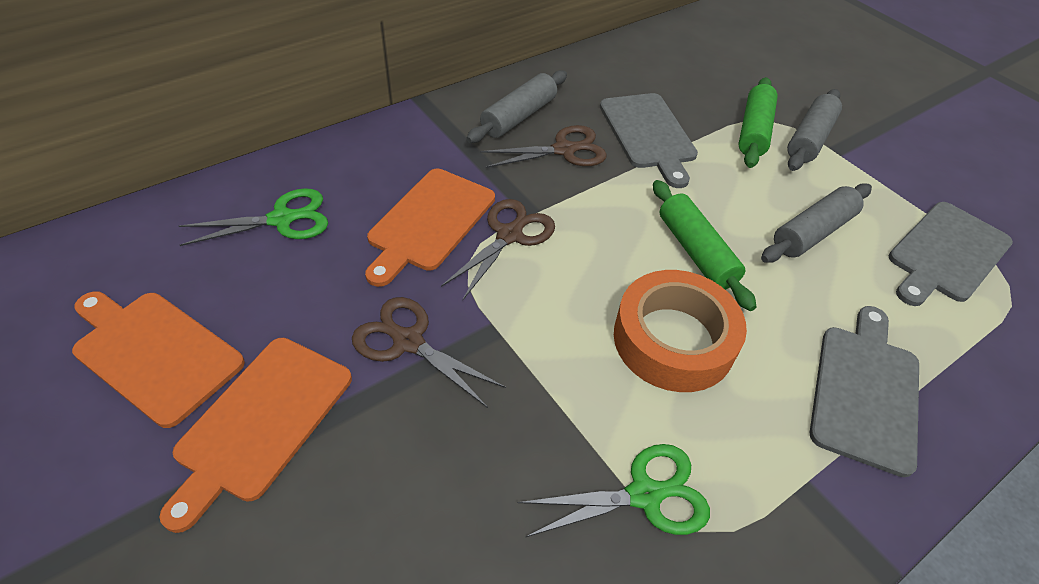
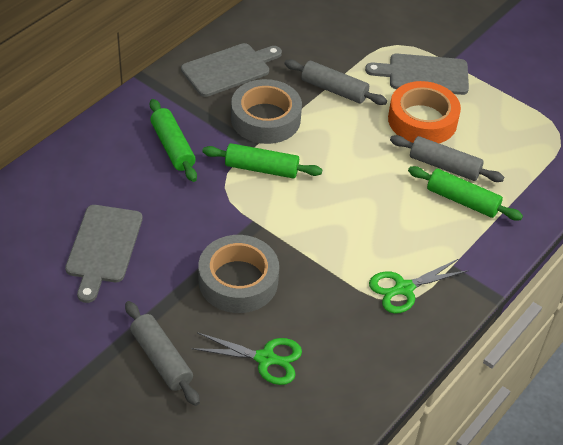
brown scissors: [352,297,506,408] [441,199,555,300] [480,125,607,168] = 3 -> none = 0
green rolling pin: [653,180,757,311] [738,77,778,168] = 2 -> [150,99,197,182] [202,143,322,179] [408,166,523,221] = 3
grey tape: none = 0 -> [198,235,279,313] [231,79,302,144] = 2
orange cutting board: [72,291,245,428] [160,338,352,533] [365,169,495,287] = 3 -> none = 0

